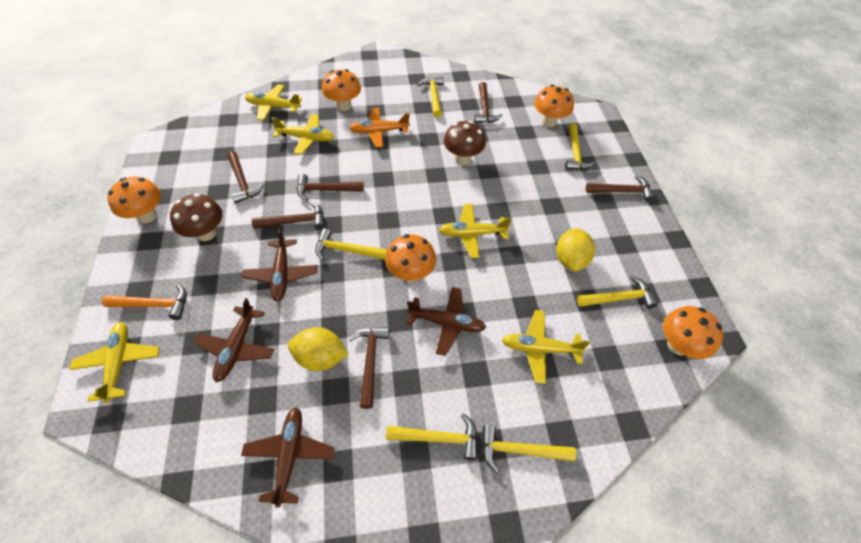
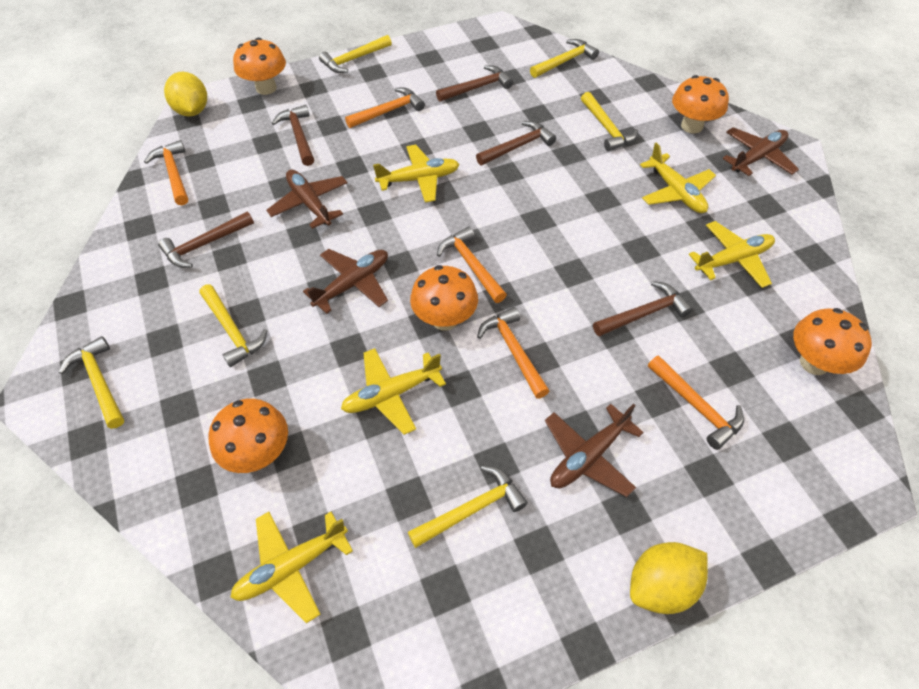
brown hammer: [227,151,264,204] [252,202,325,230] [297,174,364,201] [349,327,390,409] [474,82,503,123] [586,175,655,202] = 6 -> [158,212,254,268] [272,105,314,166] [436,65,513,102] [476,121,556,165] [593,281,693,337] = 5
brown mushroom: [170,193,223,241] [444,121,486,164] = 2 -> none = 0
orange hammer: [102,284,187,320] = 1 -> [144,140,188,205] [345,87,425,128] [437,227,507,303] [477,307,549,399] [648,355,744,450] = 5
orange plane: [349,108,410,148] = 1 -> none = 0

